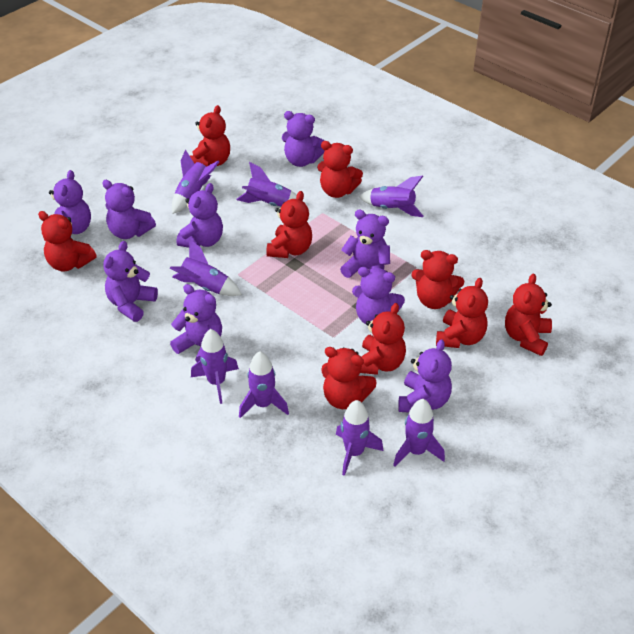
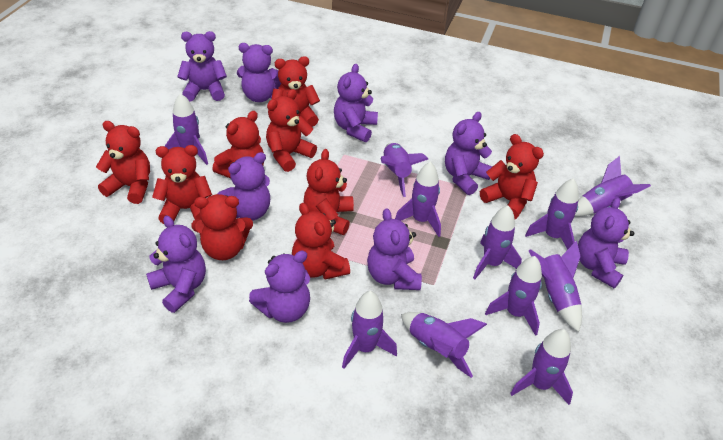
purple rocket: [169,239,242,296] [172,149,219,214] [191,329,239,404] [236,162,297,206] [239,351,289,418] [336,400,384,476] [359,176,424,217] [393,399,445,467] = 8 -> [164,93,208,165] [342,291,397,369] [380,143,428,197] [395,162,441,237] [401,312,487,378] [473,206,522,279] [485,256,542,336] [510,329,573,405] [525,178,579,250] [528,240,582,332] [574,156,651,217] = 11

